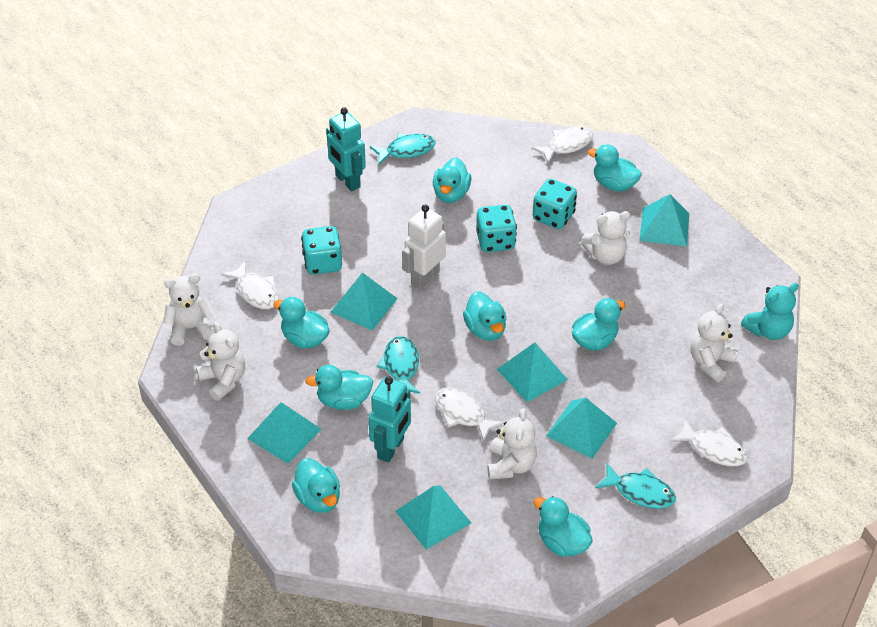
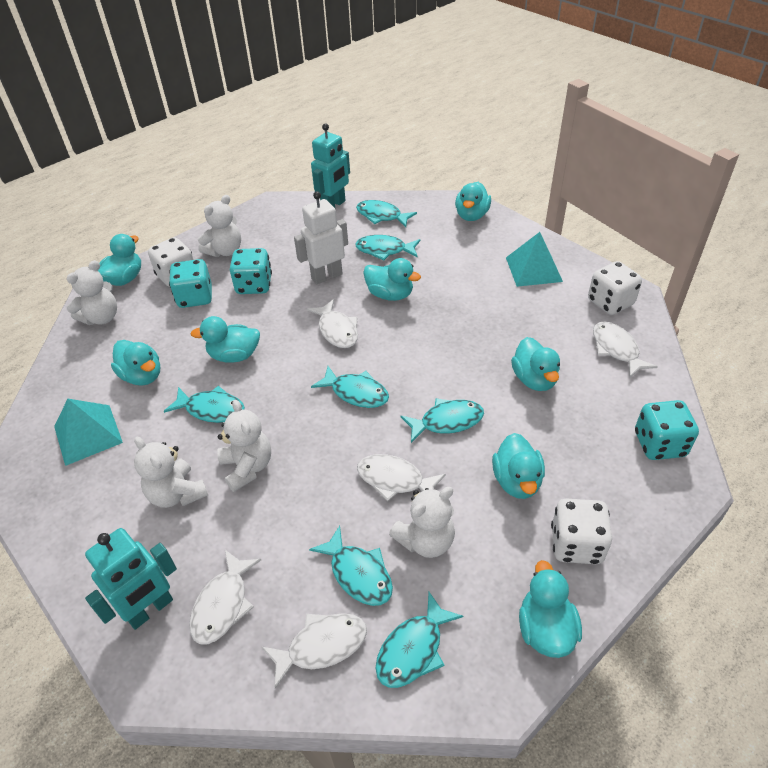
turquoise fish: [370,134,436,165] [377,336,420,394] [595,463,676,509] = 3 -> [164,386,245,423] [309,526,393,606] [311,366,389,408] [355,235,420,260] [356,200,417,227] [376,592,463,688] [401,399,484,443] = 7
turquoise pyramid: [247,402,322,464] [331,272,398,331] [395,485,471,550] [497,342,568,402] [546,397,617,459] [640,194,689,246] = 6 -> [54,399,123,466] [506,232,563,287] = 2
turquoise teddy bear: [741,283,799,340] = 1 -> none = 0
white dice: none = 0 -> [148,237,194,287] [551,499,612,564] [588,261,642,315] = 3
white fish: [221,260,279,309] [435,387,504,442] [532,127,593,164] [670,418,749,466] = 4 -> [189,550,261,645] [262,613,367,689] [307,299,358,348] [357,454,446,501] [593,321,658,378] = 5

